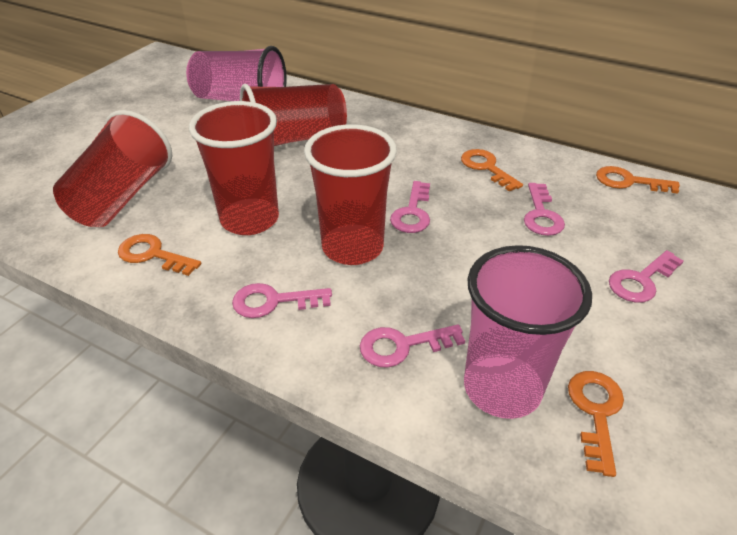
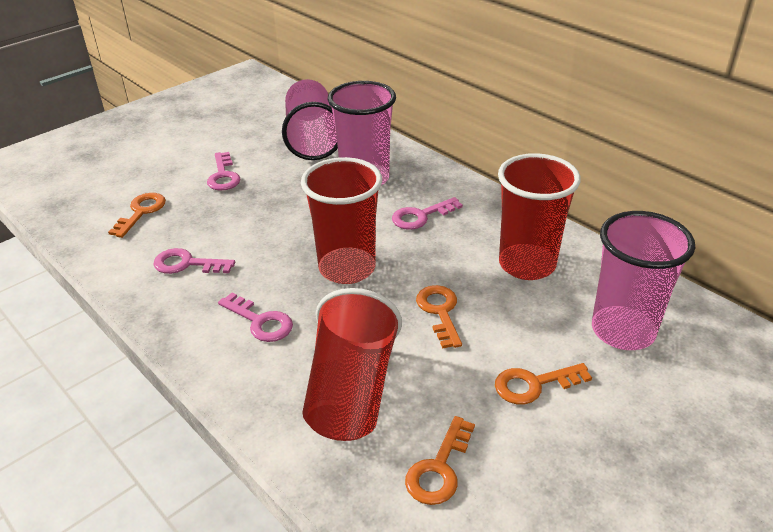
pink cup: [186,46,286,101] [464,245,592,419] = 2 -> [282,79,338,160] [328,81,396,185] [592,211,695,350] = 3
pink key: [232,283,332,318] [360,325,465,368] [390,181,430,233] [524,183,565,236] [609,250,684,303] = 5 -> [154,248,235,274] [207,152,241,191] [218,292,293,342] [392,197,463,230] = 4
red cup: [53,110,172,227] [189,101,279,235] [240,84,347,146] [304,124,397,265] = 4 -> [301,157,382,284] [302,288,402,441] [498,153,581,280] = 3

